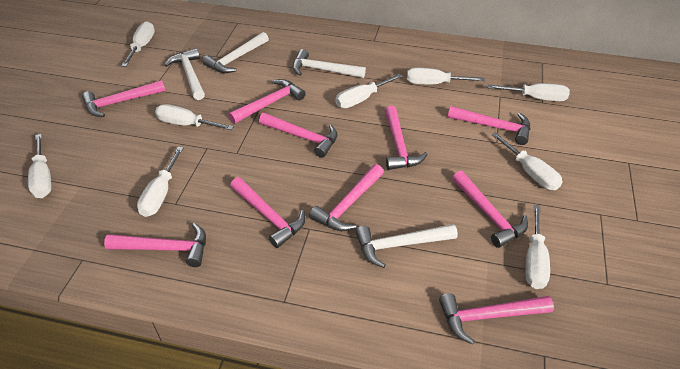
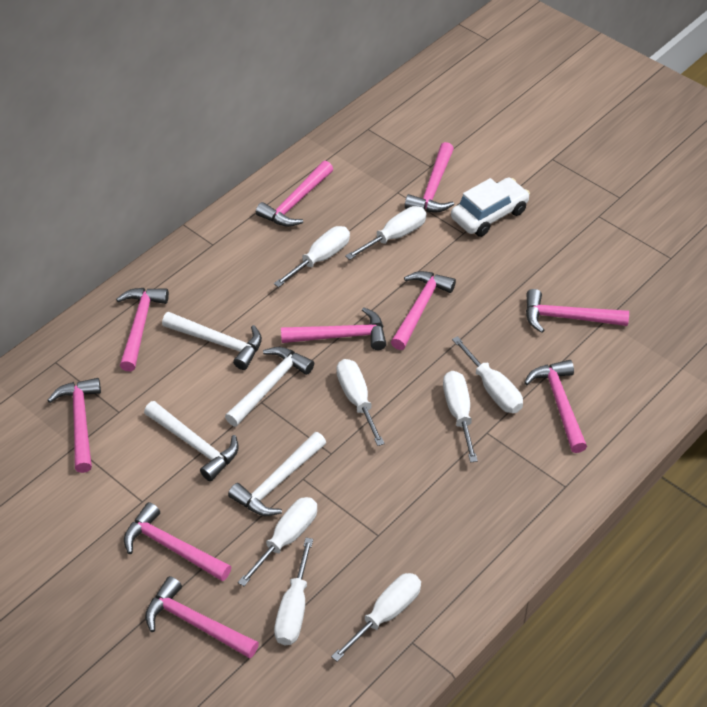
white car: none = 0 -> [451,178,530,237] = 1
white screwdriver: [28,134,52,198] [121,21,155,67] [137,147,183,217] [155,104,234,130] [335,74,402,108] [407,68,485,84] [488,83,570,101] [491,132,562,190] [525,205,550,289] = 9 -> [238,497,317,586] [274,226,350,287] [274,538,313,645] [331,573,421,662] [336,359,385,446] [345,206,426,260] [443,371,478,462] [452,336,523,413] = 8

